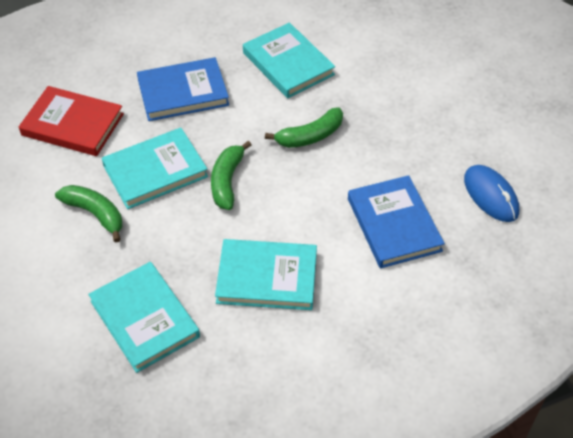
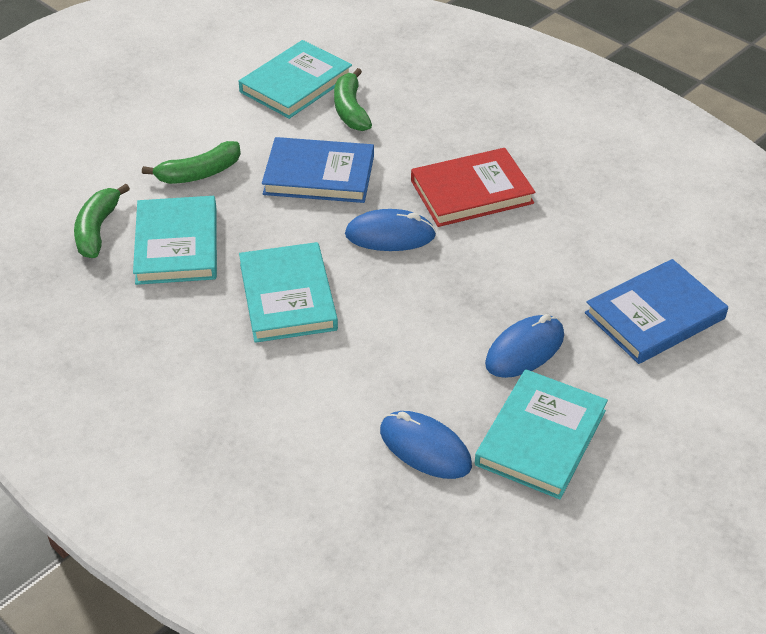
blue mouse: [464,165,519,222] = 1 -> [345,209,436,251] [380,411,472,479] [485,314,564,378] = 3

